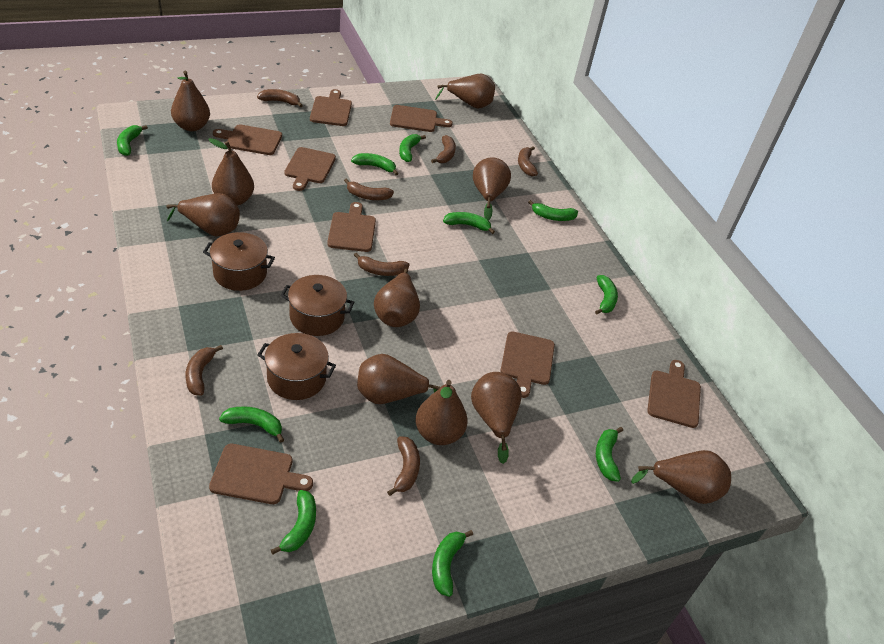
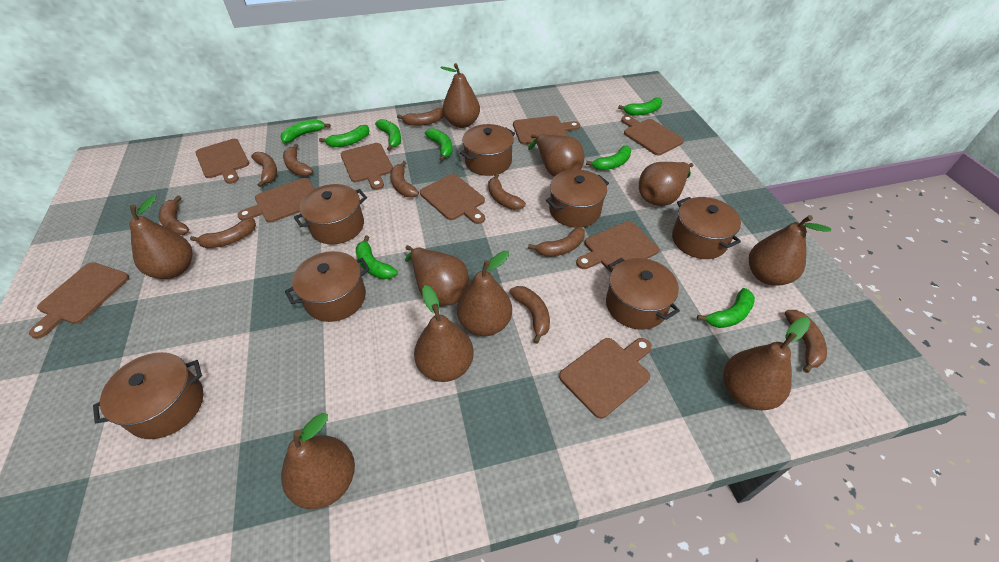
brown banana: [185,345,223,396] [257,89,303,107] [344,178,394,200] [354,253,410,276] [387,436,420,496] [431,135,456,163] [518,146,538,176] = 7 -> [159,195,189,235] [190,218,256,248] [251,152,277,187] [283,144,313,176] [390,161,419,197] [397,108,444,126] [488,173,526,210] [509,286,550,344] [528,226,585,256] [784,310,827,373] = 10
brown cutting board: [209,444,313,504] [213,124,282,155] [284,147,336,191] [310,89,352,126] [327,202,376,252] [390,105,453,132] [500,331,555,398] [647,360,701,428] = 8 -> [29,262,129,339] [195,139,249,184] [238,178,315,223] [341,143,393,190] [420,174,485,224] [513,116,580,145] [559,338,652,419] [576,221,659,272] [621,115,684,155] = 9
brown pot: [203,232,275,291] [257,333,336,400] [281,275,354,336] = 3 -> [93,352,203,439] [285,251,370,322] [294,184,367,244] [460,124,515,176] [546,169,609,228] [606,258,680,330] [672,197,741,259] = 7
green banana: [117,125,148,156] [219,406,284,443] [271,490,316,555] [351,153,399,175] [399,134,426,162] [432,530,473,597] [443,212,495,234] [528,200,578,221] [595,275,618,314] [596,427,623,482] = 10 -> [280,119,331,143] [319,125,369,147] [356,235,398,279] [375,119,401,151] [425,128,453,161] [586,145,631,170] [618,97,662,116] [697,288,755,328] = 8

